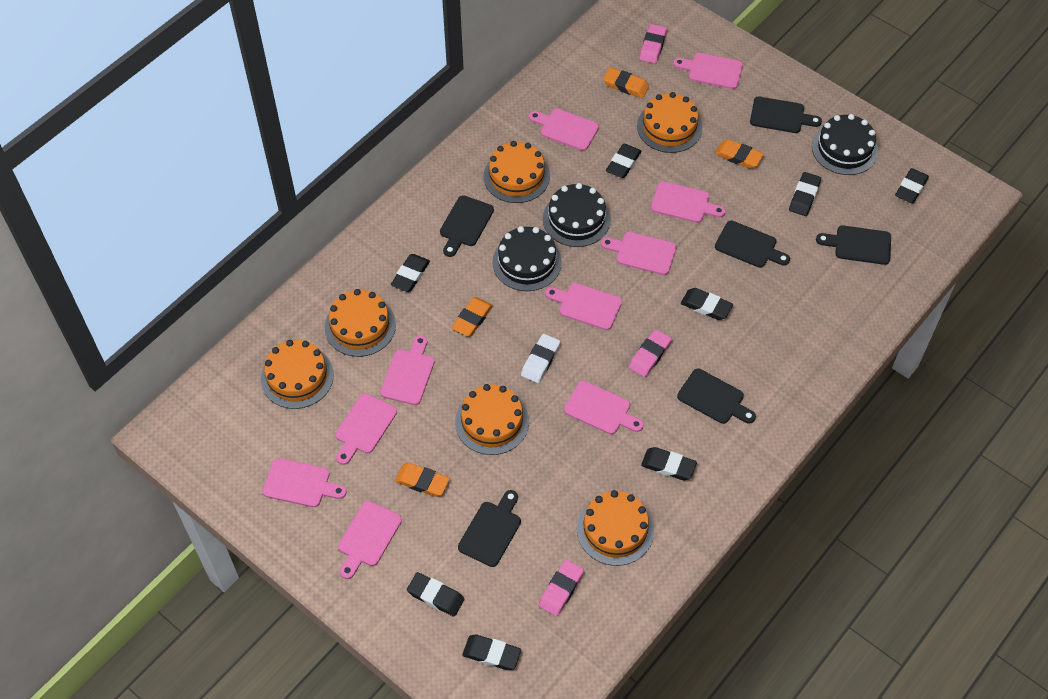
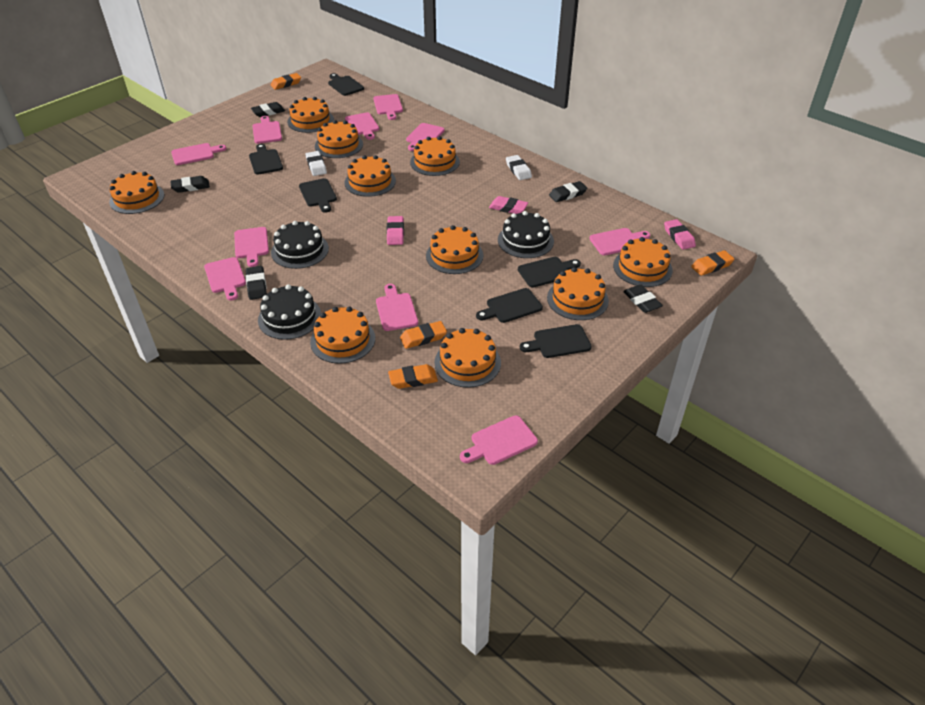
black eraser: [391,254,430,292] [407,572,464,617] [462,635,521,670] [606,144,642,178] [641,447,697,480] [681,288,733,320] [789,172,821,216] [895,168,929,203] = 8 -> [170,176,210,193] [246,266,267,300] [251,102,285,117] [549,181,587,202] [623,285,663,313] = 5
orange cake: [261,340,334,409] [325,289,396,357] [455,384,529,455] [484,141,550,203] [577,490,654,566] [637,92,702,153] = 6 -> [109,171,164,214] [287,97,334,133] [310,306,375,364] [315,120,363,158] [344,155,396,197] [410,136,460,176] [426,225,483,274] [434,328,501,388] [547,267,609,320] [613,237,673,287] = 10
white eraser: [521,334,560,383] = 1 -> [305,151,327,176] [506,155,532,180] = 2

